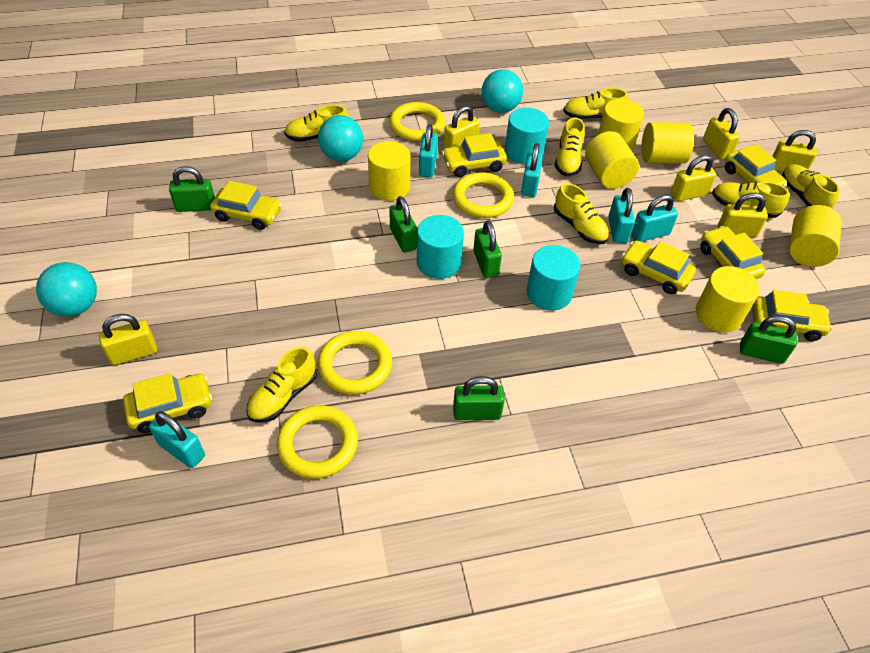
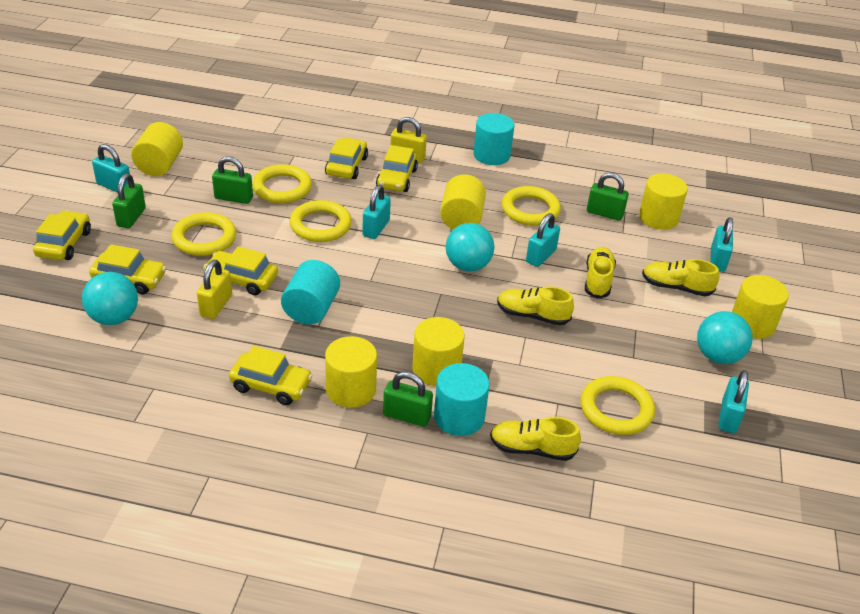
green padlock: [169,166,215,212] [389,196,417,253] [453,376,505,420] [473,221,502,278] [740,315,797,364] = 5 -> [112,173,146,228] [212,156,253,204] [383,371,433,427] [587,173,629,220] = 4
yellow car: [123,373,212,433] [210,181,282,230] [442,133,507,177] [621,241,696,294] [700,226,766,279] [725,144,787,187] [752,290,832,341] = 7 -> [33,210,91,260] [89,244,166,295] [203,247,278,295] [229,346,313,405] [325,138,368,179] [376,145,418,192] = 6
yellow padlock: [99,314,157,365] [444,106,480,149] [671,155,717,201] [703,108,740,159] [718,193,768,238] [772,130,817,172] = 6 -> [197,260,232,319] [390,117,427,163] = 2
yellow ring: [277,405,358,479] [317,331,392,395] [389,102,445,141] [453,172,514,218] = 4 -> [171,212,236,256] [252,164,312,203] [290,200,352,242] [502,186,561,226] [580,376,655,435] = 5
yellow shoe: [246,347,317,423] [284,105,349,142] [554,183,609,244] [555,118,585,176] [563,88,628,119] [712,182,789,218] [781,164,840,208] = 7 -> [490,417,581,461] [497,286,574,326] [585,247,616,299] [642,259,719,296] = 4

